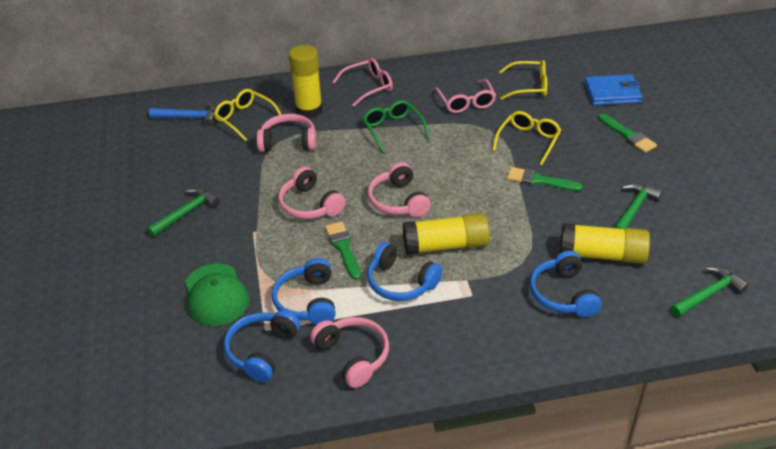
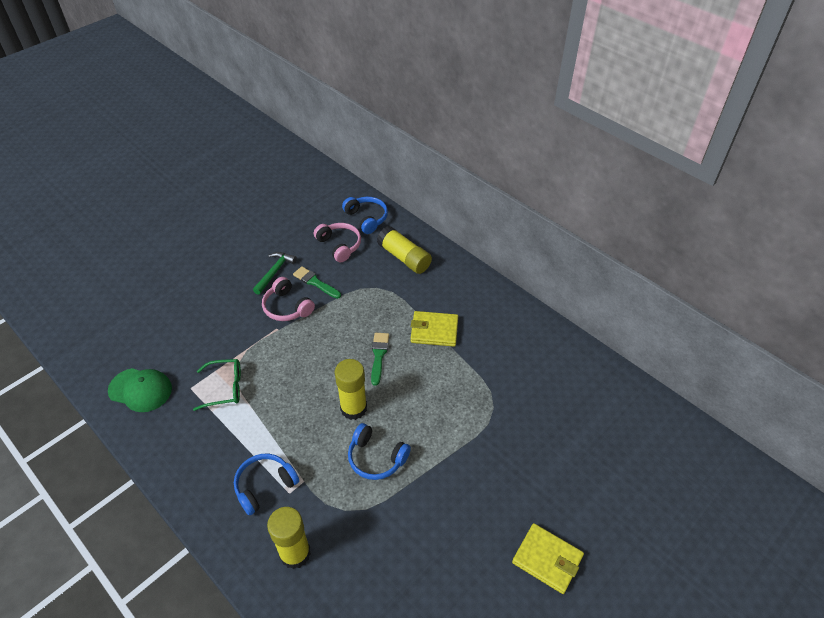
blue hammer: [149,102,216,126] = 1 -> none = 0
blue headphones: [224,310,300,382] [272,258,336,325] [367,242,442,301] [530,251,602,317] = 4 -> [234,454,299,515] [342,197,388,234] [348,423,411,480] = 3
blue wallet: [584,74,642,106] = 1 -> none = 0
green brush: [325,221,361,280] [507,167,583,191] [598,113,657,153] = 3 -> [293,266,341,299] [371,333,389,386] = 2
green hammer: [147,188,220,237] [614,183,662,229] [670,266,749,318] = 3 -> [253,252,297,295] = 1
pink glasses: [333,58,393,107] [434,79,496,113] = 2 -> none = 0
pink headphones: [257,114,316,152] [278,167,346,219] [310,317,389,388] [367,162,431,217] = 4 -> [262,277,315,321] [314,223,361,262] = 2
yellow glasses: [214,89,281,141] [492,111,561,166] [499,60,547,100] = 3 -> none = 0
yellow wallet: none = 0 -> [411,311,458,347] [512,523,584,594] = 2

